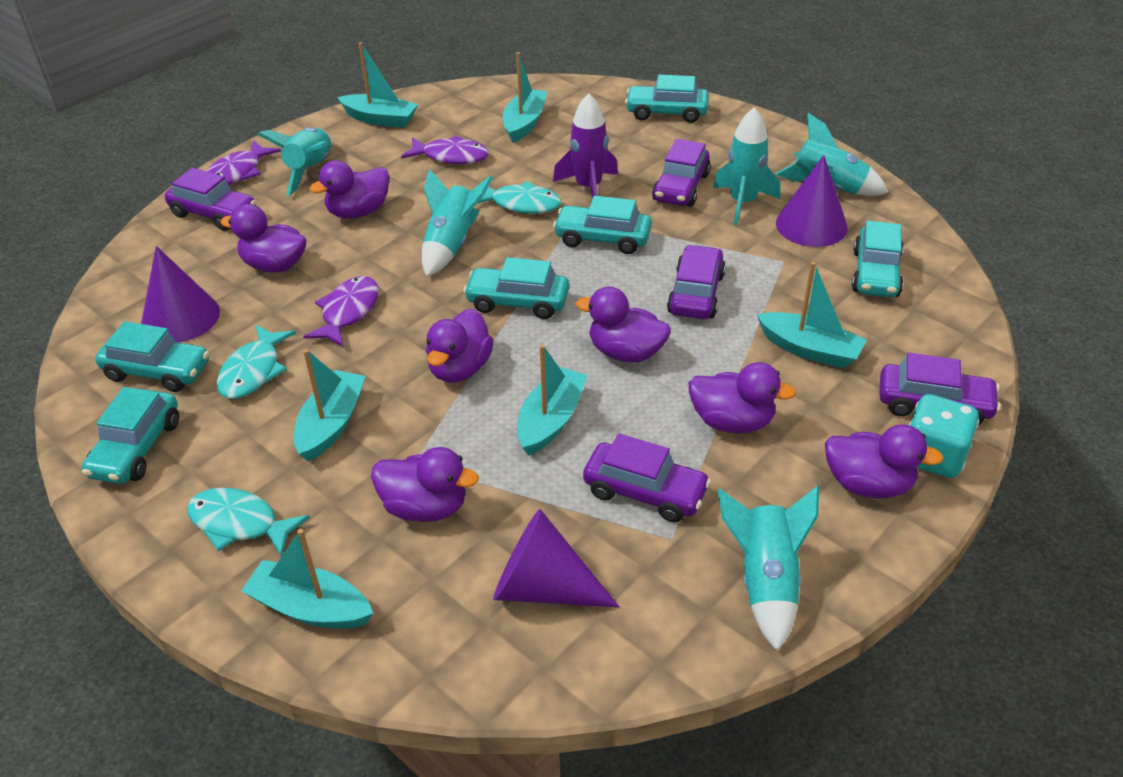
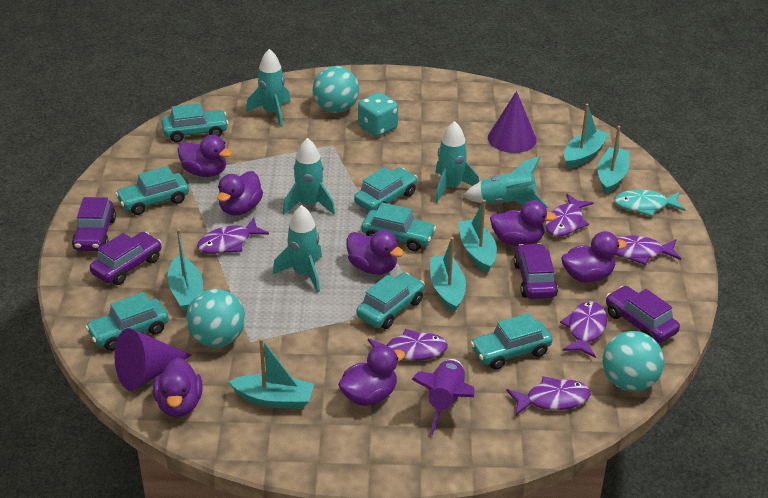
purple car: [165,168,256,231] [583,433,711,522] [652,139,711,207] [667,245,726,319] [879,353,1001,426] = 5 -> [72,197,116,251] [90,232,162,285] [514,243,558,299] [606,286,680,343] = 4
purple cone: [141,246,220,342] [493,509,620,607] [776,155,848,247] = 3 -> [115,328,191,391] [488,91,537,153] = 2
purple fish: [206,140,281,185] [303,276,379,347] [401,135,489,164] = 3 -> [197,217,269,254] [368,329,448,361] [506,376,591,415] [545,194,594,237] [560,301,607,358] [615,235,681,265] = 6
turquoise ball: none = 0 -> [186,289,245,347] [313,66,359,113] [603,331,664,392] = 3
turquoise car: [82,387,179,484] [95,321,209,392] [463,257,569,319] [553,196,652,254] [625,75,709,123] [852,221,904,297] = 6 -> [85,292,169,351] [115,166,189,215] [161,103,229,143] [354,167,418,211] [356,273,425,329] [362,203,436,251] [470,313,552,370] = 7
turquoise fish: [187,488,310,557] [217,325,296,399] [478,181,561,214] = 3 -> [614,190,685,217] = 1

